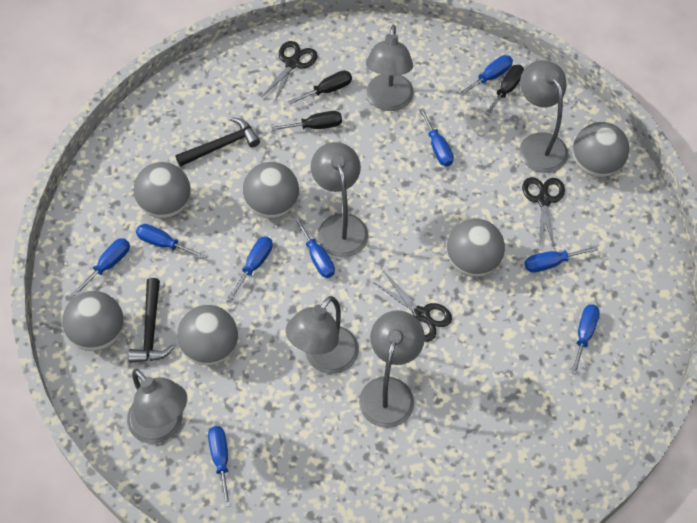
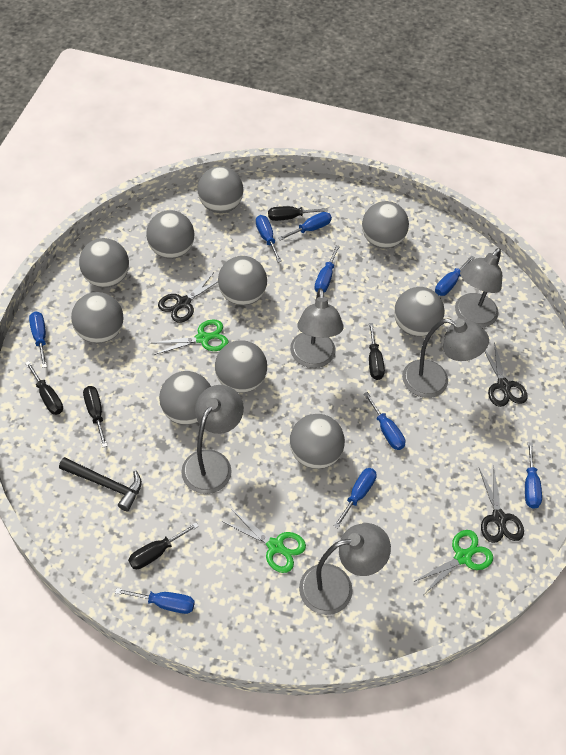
black hammer: [128,278,174,363] [175,117,260,167] = 2 -> [59,457,142,511] = 1
black screwdriver: [271,111,342,131] [288,70,352,105] [485,65,524,116] = 3 -> [25,361,63,415] [83,386,107,447] [128,523,199,569] [268,206,328,221] [369,323,385,380] = 5
green scissors: none = 0 -> [153,319,229,355] [222,509,306,573] [413,530,493,594] = 3
grey ball: [62,291,124,351] [134,162,191,218] [177,305,238,365] [243,162,299,218] [447,219,505,277] [573,122,629,177] = 6 -> [71,292,124,343] [79,238,129,288] [146,210,194,259] [159,371,211,425] [198,166,244,213] [215,340,267,393] [218,256,267,305] [290,414,345,469] [362,201,409,248] [394,287,445,337] = 10
grey lamp: [127,369,187,444] [286,296,359,374] [311,142,368,257] [359,310,425,428] [366,25,414,111] [519,60,568,173] = 6 -> [181,385,244,494] [290,288,344,368] [299,523,391,615] [402,318,489,398] [455,248,502,328] = 5

